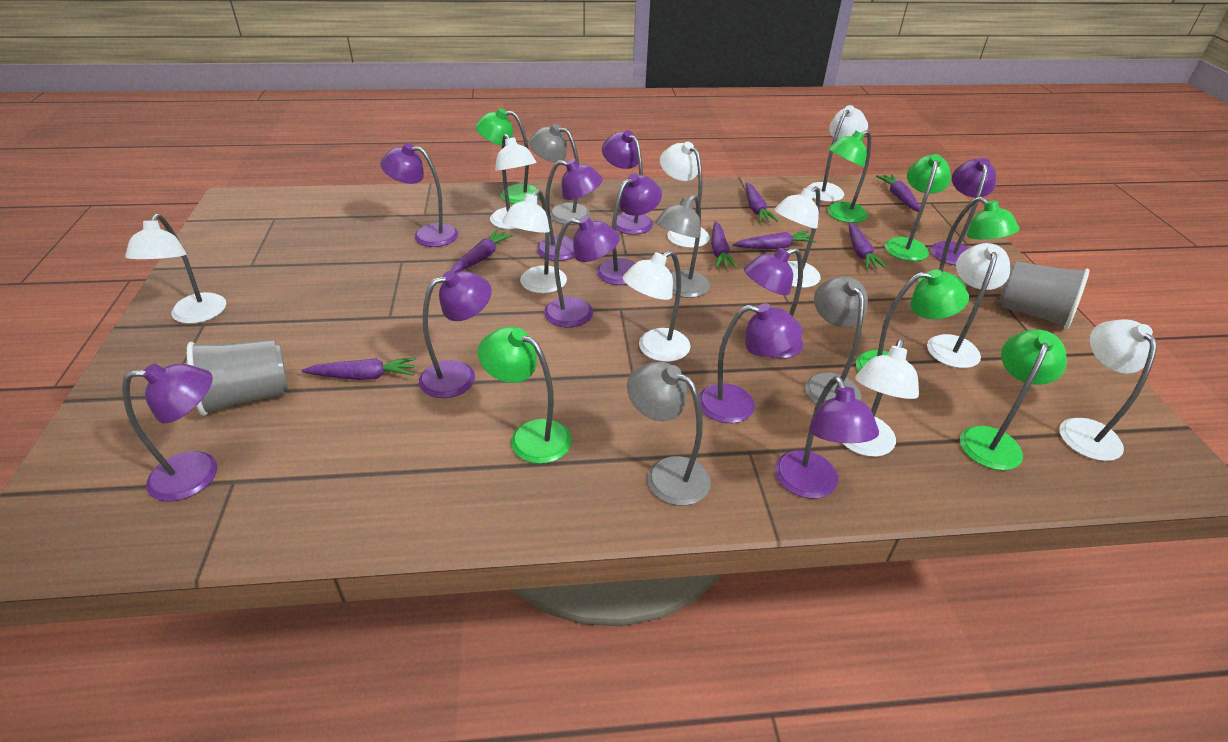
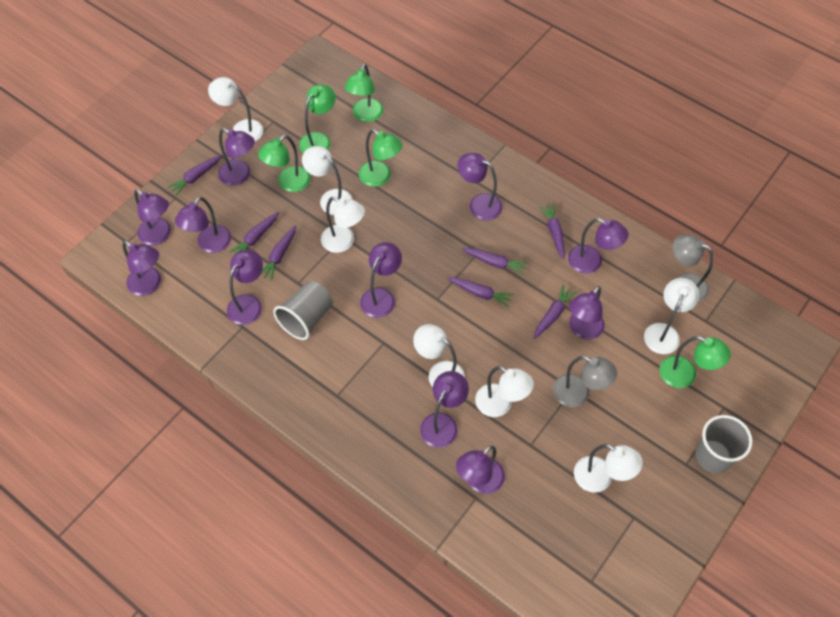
green lamp: [475,108,539,204] [478,327,572,464] [827,130,871,223] [856,270,969,371] [885,154,951,261] [919,197,1020,290] [960,329,1067,470] = 7 -> [258,135,311,192] [299,85,335,153] [345,64,383,122] [359,129,402,187] [660,336,731,388] = 5
grey lamp: [529,124,590,225] [627,362,711,506] [655,194,710,298] [805,276,868,404] = 4 -> [553,356,617,407] [673,234,713,302] = 2
white lamp: [125,214,226,324] [490,134,537,229] [502,189,567,293] [623,250,691,362] [660,142,710,248] [774,186,821,288] [806,105,868,202] [842,339,919,457] [927,243,1010,368] [1059,319,1157,461] = 10 -> [208,77,263,141] [302,146,353,215] [321,197,365,253] [413,324,465,387] [475,366,534,417] [574,444,643,493] [644,278,699,354] = 7

